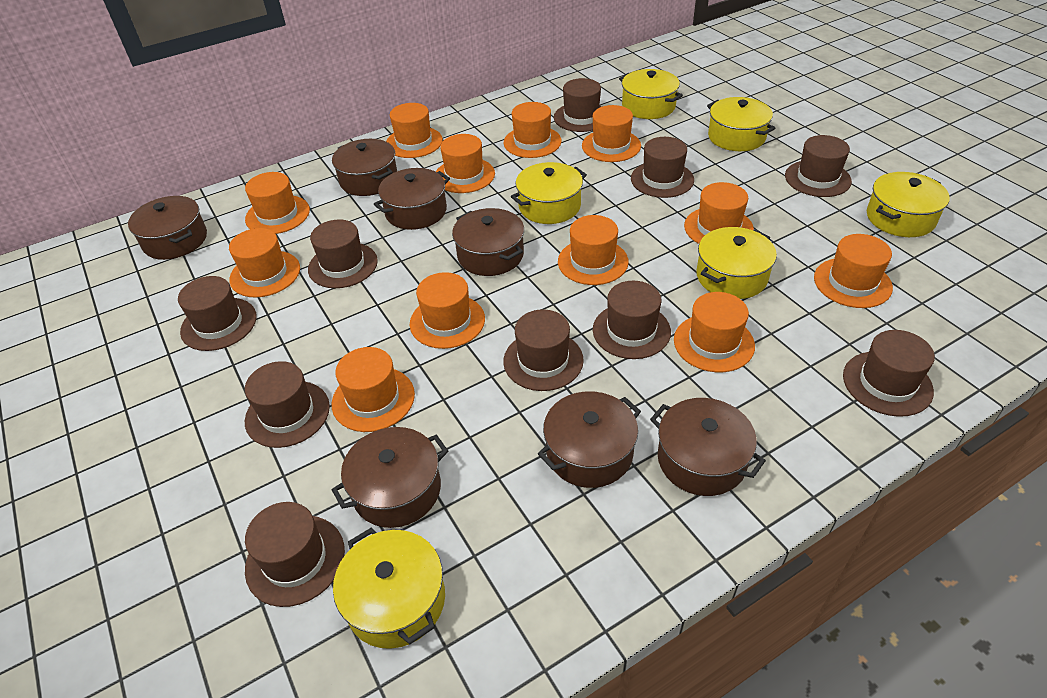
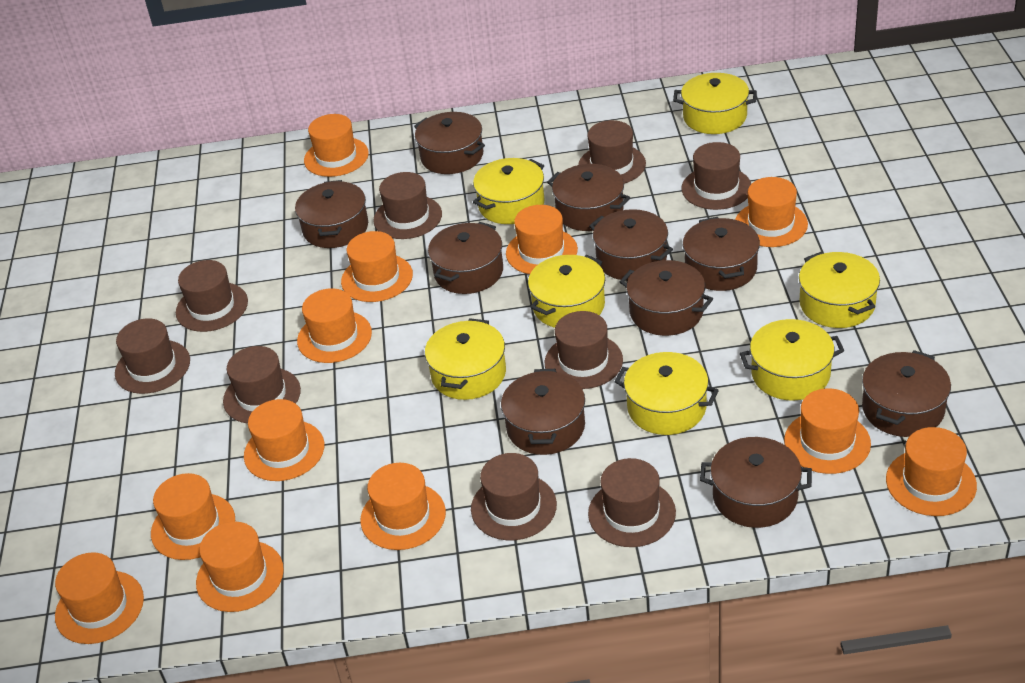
brown hat: [178,276,257,351] [245,361,330,448] [245,502,345,607] [308,219,378,288] [503,309,584,391] [554,78,602,132] [593,281,671,359] [631,137,694,198] [785,135,852,197] [843,330,935,417] = 10 -> [115,318,190,394] [176,260,248,332] [223,346,301,424] [373,172,442,239] [471,453,557,541] [545,311,623,389] [578,120,646,184] [588,458,676,547] [682,142,751,210] = 9
brown pot: [128,196,207,260] [332,139,397,196] [332,427,448,528] [374,168,450,230] [452,208,524,276] [538,391,641,488] [650,398,766,496] = 7 -> [295,180,368,248] [414,112,485,174] [428,222,503,294] [501,369,585,455] [547,164,630,231] [589,209,673,281] [620,260,713,336] [683,217,760,291] [700,437,812,528] [862,350,951,437] = 10
yellow pot: [333,528,445,649] [511,162,587,224] [619,69,683,119] [696,227,777,299] [707,97,775,151] [867,172,950,237] = 6 -> [425,318,506,400] [473,158,544,224] [528,255,605,328] [614,352,719,435] [673,73,757,134] [740,319,844,401] [799,252,880,328] = 7

